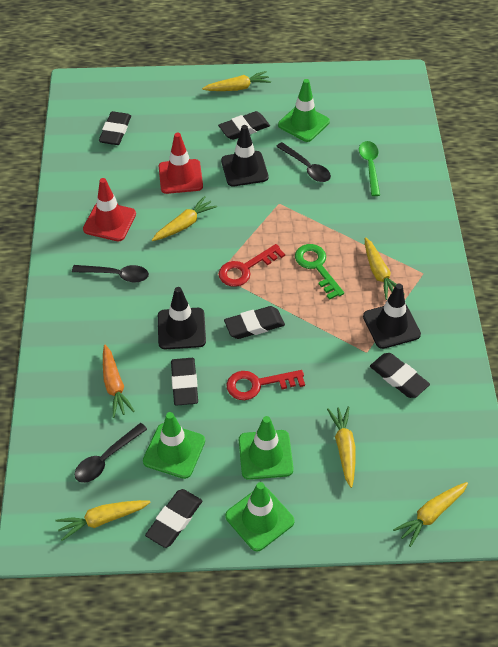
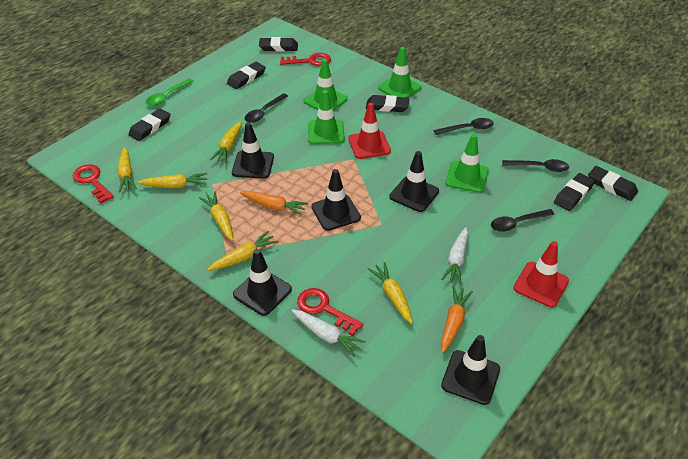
black spoon: [72,265,149,282] [74,423,147,483] [276,142,331,182] = 3 -> [245,93,288,123] [434,118,494,135] [491,209,555,232] [502,159,569,172] = 4
black traffic cone: [158,287,206,349] [221,125,269,187] [363,284,421,349] = 3 -> [232,122,274,179] [233,249,292,316] [311,169,361,231] [389,151,439,212] [441,335,500,405] = 5
green key: [295,244,344,300] = 1 -> none = 0
orange carrot: [103,344,135,418] = 1 -> [240,191,308,216] [441,286,473,353] = 2
red key: [219,244,285,287] [227,370,305,400] = 2 -> [73,164,114,204] [280,53,331,66] [297,288,363,336] = 3
white carrot: none = 0 -> [291,309,366,357] [441,227,468,284] = 2

